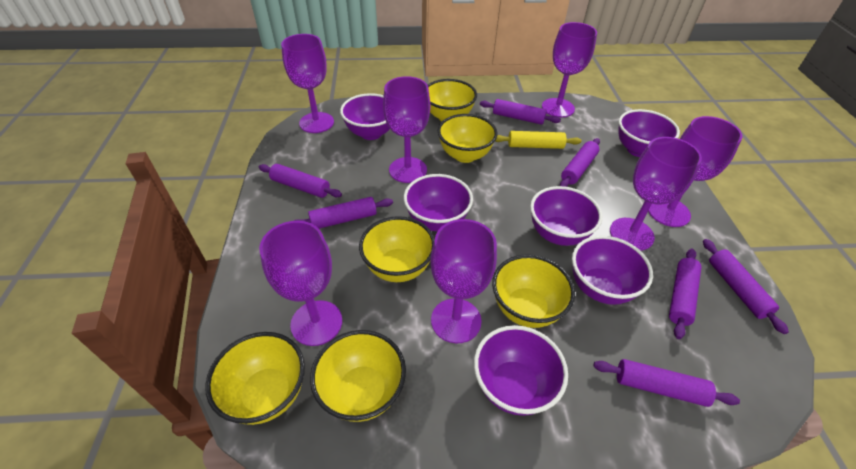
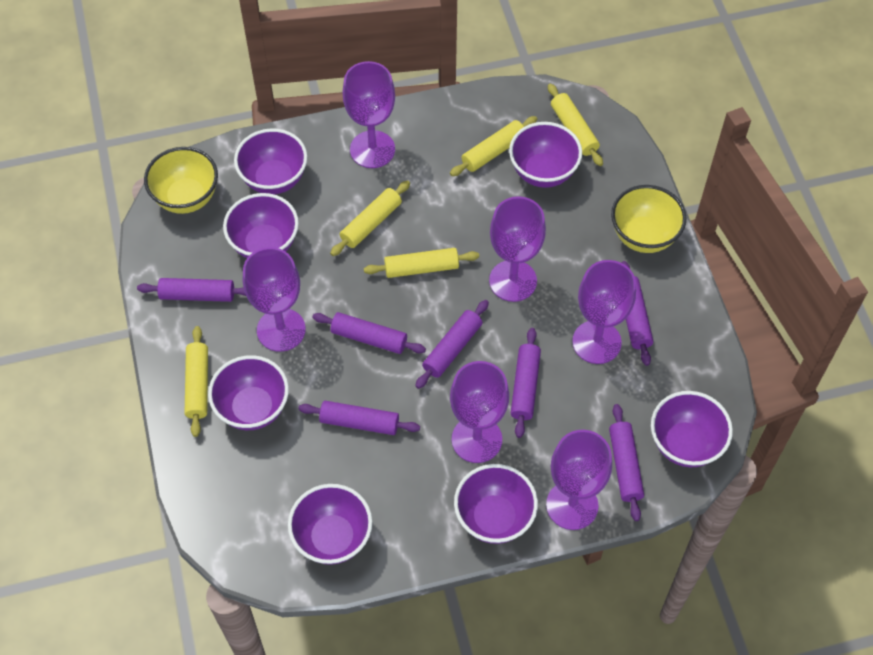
purple bowl: [340,93,390,140] [404,174,473,232] [474,325,568,416] [530,186,602,246] [572,235,653,305] [618,109,680,157] = 6 -> [208,355,289,430] [223,193,299,258] [234,128,307,194] [288,484,372,565] [454,464,538,544] [509,122,582,188] [651,391,733,467] = 7
purple goblet: [259,221,342,346] [281,34,334,133] [383,76,430,183] [431,219,497,343] [542,22,597,117] [610,137,702,251] [648,116,742,227] = 7 -> [243,247,306,352] [343,61,395,168] [450,361,509,463] [489,196,546,302] [546,430,612,530] [572,260,636,364] = 6
yellow bowl: [205,332,305,425] [310,330,406,422] [359,216,435,282] [428,79,477,122] [438,114,497,163] [492,254,575,328] = 6 -> [144,147,218,214] [611,185,686,253] = 2
yellow rolling pin: [495,131,581,149] = 1 -> [185,326,208,437] [330,180,410,256] [364,248,479,278] [450,116,537,176] [548,83,603,166] = 5

